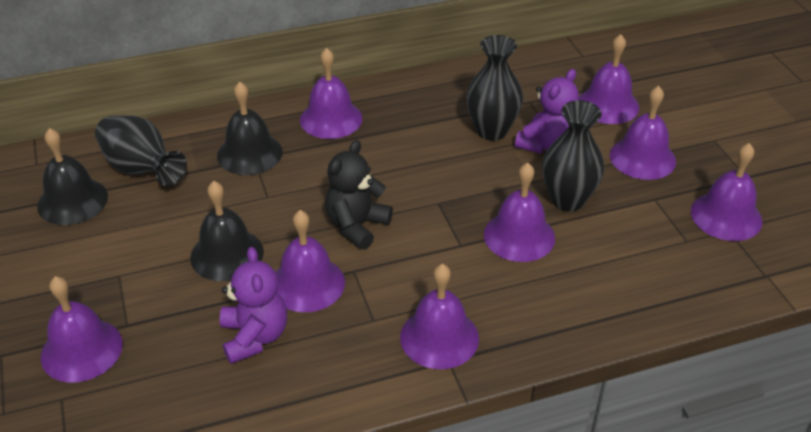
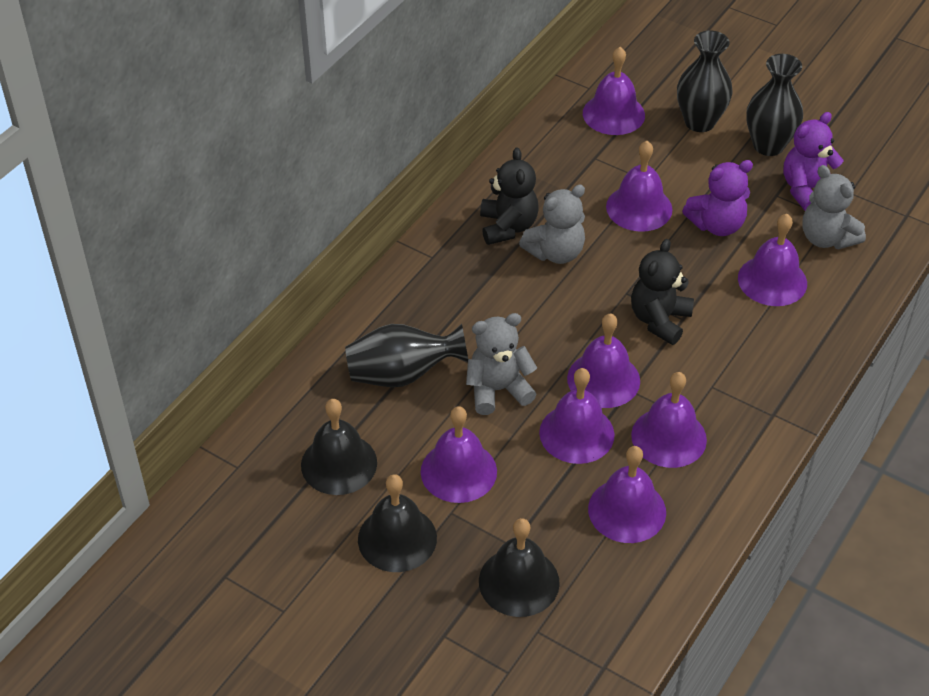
black teddy bear: [325,140,393,250] = 1 -> [480,147,539,245] [631,239,694,345] = 2
grey teddy bear: none = 0 -> [466,313,537,415] [519,185,585,264] [803,165,866,250] = 3

